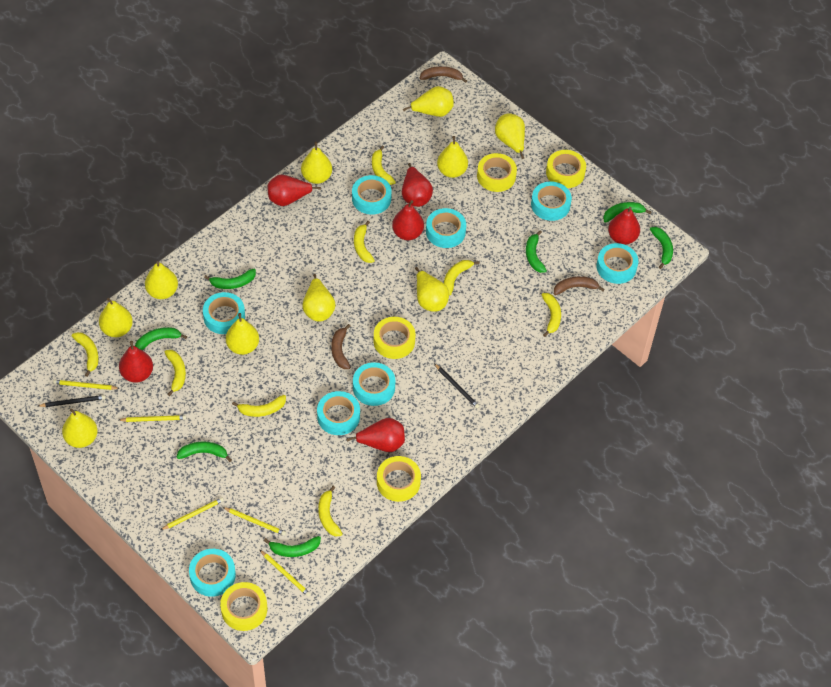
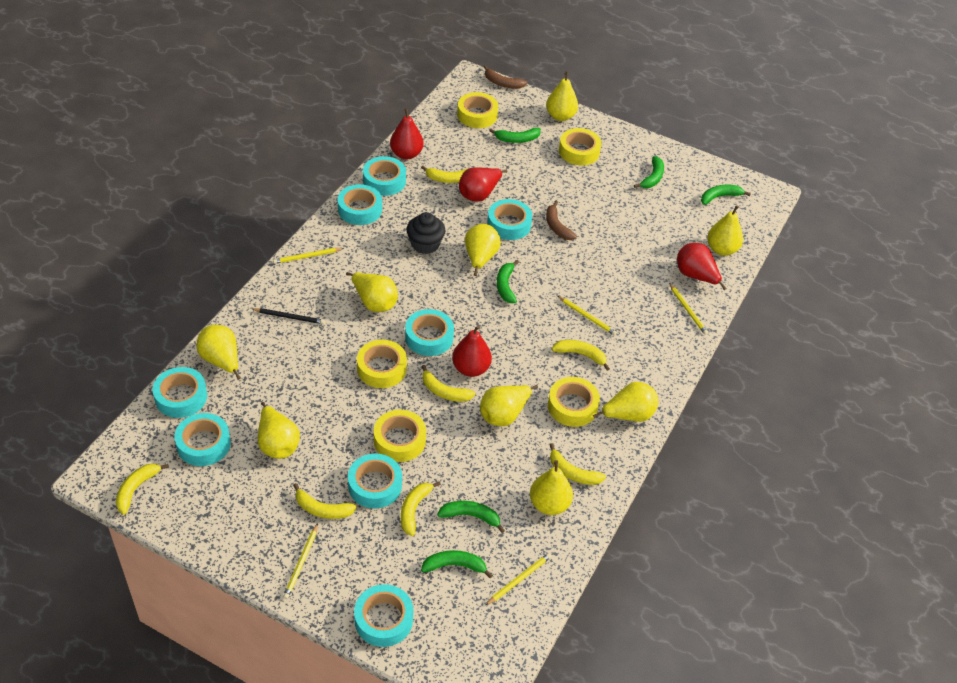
black cupcake: none = 0 -> [407,212,445,254] = 1
black pencil: [38,395,105,407] [435,364,479,408] = 2 -> [252,308,325,324] = 1
brown banana: [331,324,351,369] [420,66,467,83] [554,276,605,295] = 3 -> [484,65,527,89] [546,201,577,240] = 2
green banana: [135,327,187,350] [177,441,232,462] [204,269,256,289] [264,536,321,557] [526,231,547,273] [603,202,651,223] [650,227,673,269] = 7 -> [421,550,493,578] [437,501,505,533] [489,128,541,143] [497,260,519,303] [634,156,664,188] [701,185,751,205] = 6
red pear: [119,341,153,383] [267,175,321,206] [346,418,405,452] [392,200,424,240] [402,163,433,207] [608,207,640,245] = 6 -> [390,108,424,160] [452,325,492,377] [459,167,507,202] [677,243,727,290] = 4
yellow banana: [72,332,98,377] [165,350,186,396] [232,395,286,417] [318,486,343,537] [354,221,375,263] [372,146,396,185] [444,260,480,295] [542,293,561,337] = 8 -> [116,464,169,515] [293,483,357,519] [401,481,441,536] [421,165,467,183] [422,365,476,402] [549,443,606,485] [552,340,610,371] = 7
yellow pear: [62,409,98,448] [99,298,133,337] [145,261,178,299] [226,313,259,355] [301,142,332,184] [302,274,336,321] [403,86,454,117] [415,267,449,312] [437,136,468,178] [495,114,525,159] = 10 -> [196,325,241,380] [258,402,300,459] [346,272,398,312] [465,224,501,276] [480,385,538,426] [530,460,573,515] [546,71,578,121] [593,382,659,422] [707,205,743,256] = 9

